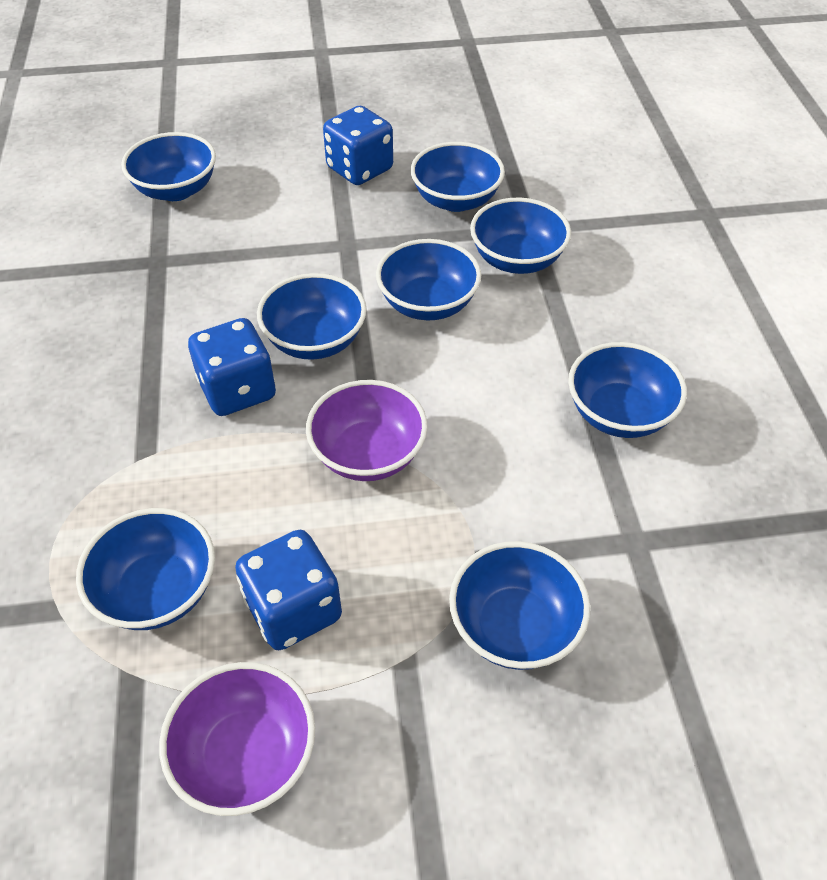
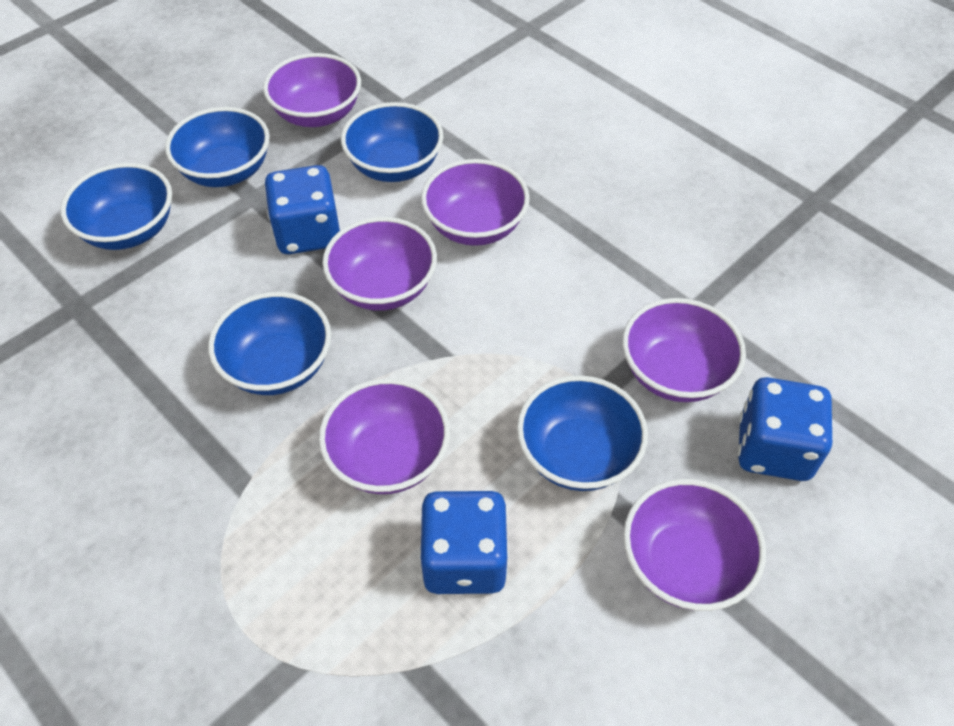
blue bowl: [76,508,215,630] [121,132,216,201] [257,273,366,360] [376,239,481,320] [411,142,505,212] [449,541,590,670] [470,198,571,274] [568,342,687,438] = 8 -> [61,163,172,250] [165,107,270,187] [208,292,331,395] [341,102,444,182] [517,375,648,491] = 5
purple bowl: [159,662,315,816] [306,380,428,481] = 2 -> [263,53,361,127] [319,378,450,494] [322,217,437,311] [421,159,530,246] [622,298,746,402] [623,479,766,611] = 6

